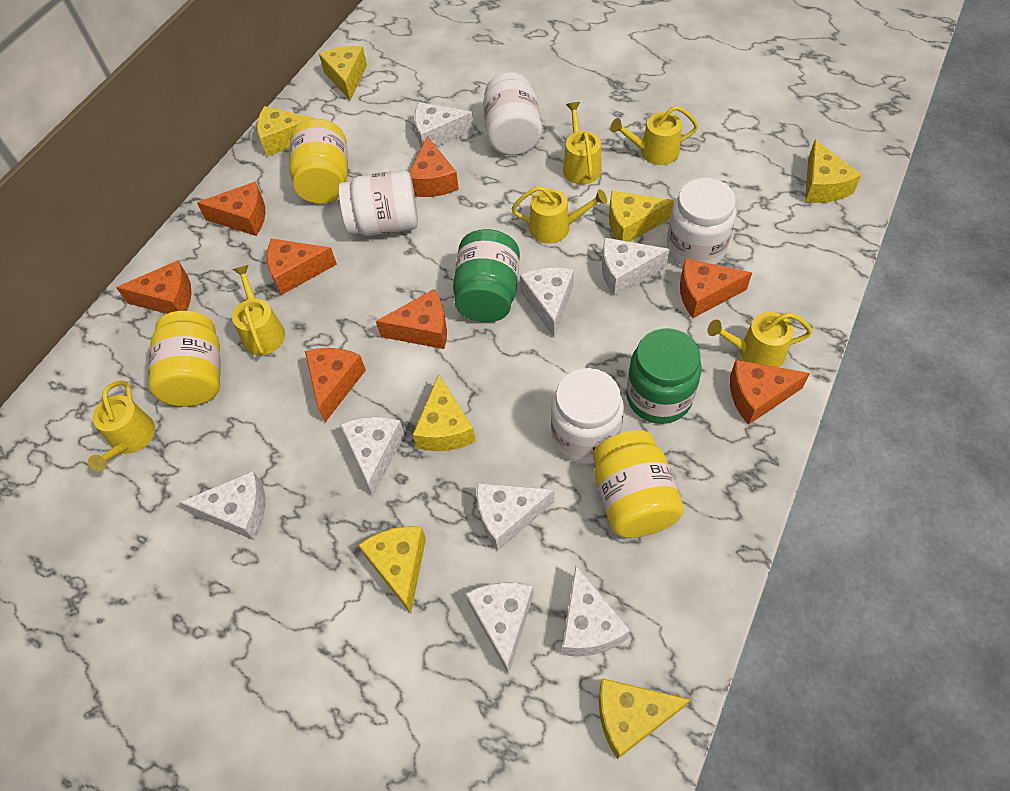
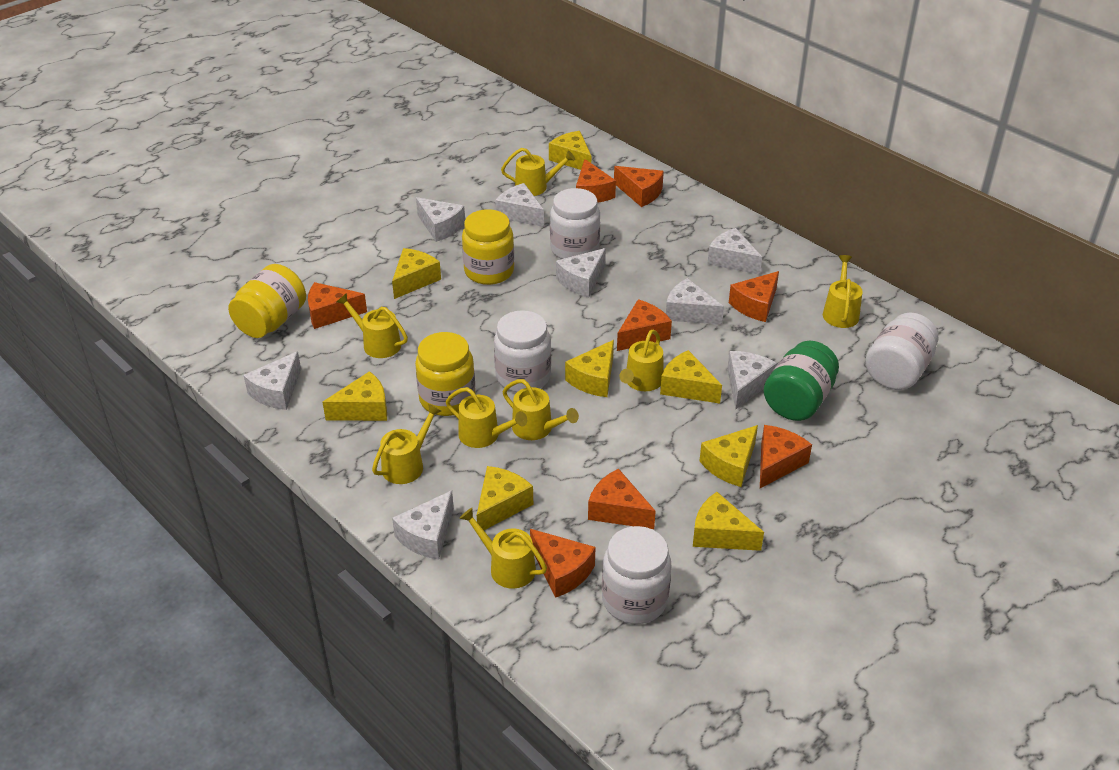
green jar: [453,229,520,322] [626,328,702,424] = 2 -> [764,341,839,421] = 1
yellow cheese: [257,106,315,157] [319,46,367,101] [359,526,426,614] [413,374,476,451] [599,678,691,759] [609,191,674,242] [805,140,862,203] = 7 -> [323,371,387,421] [392,248,441,299] [477,466,533,530] [549,131,591,170] [565,340,614,397] [660,350,722,404] [693,492,764,551] [700,425,758,487] = 8
yellow watering can: [88,380,155,472] [232,265,285,355] [512,186,607,244] [563,102,602,185] [610,106,698,165] [707,312,812,367] = 6 -> [337,293,408,358] [372,404,441,484] [446,387,527,448] [459,508,547,589] [501,148,575,196] [503,379,579,440] [620,330,664,391] [823,255,863,328] = 8

